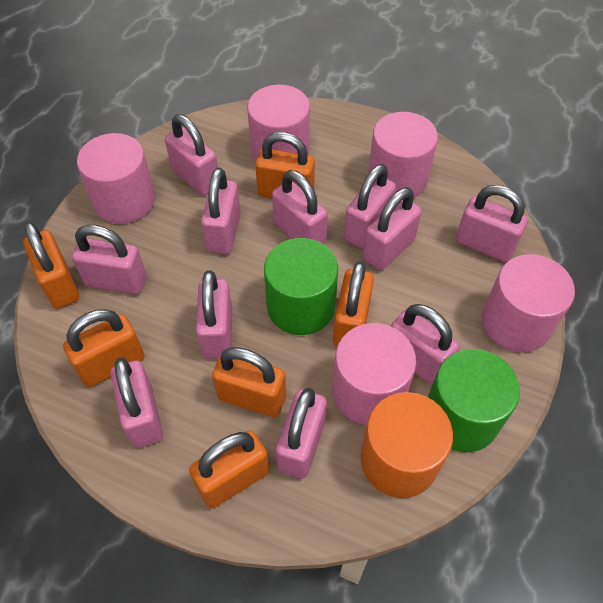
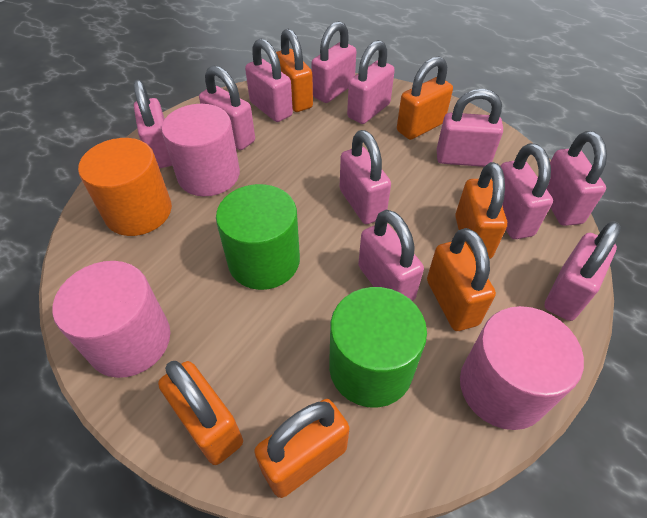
pink cylinder: [77,133,155,224] [247,85,310,162] [332,323,416,425] [368,112,438,198] [482,254,575,353] = 5 -> [52,261,170,378] [161,104,240,196] [460,306,584,430] = 3

